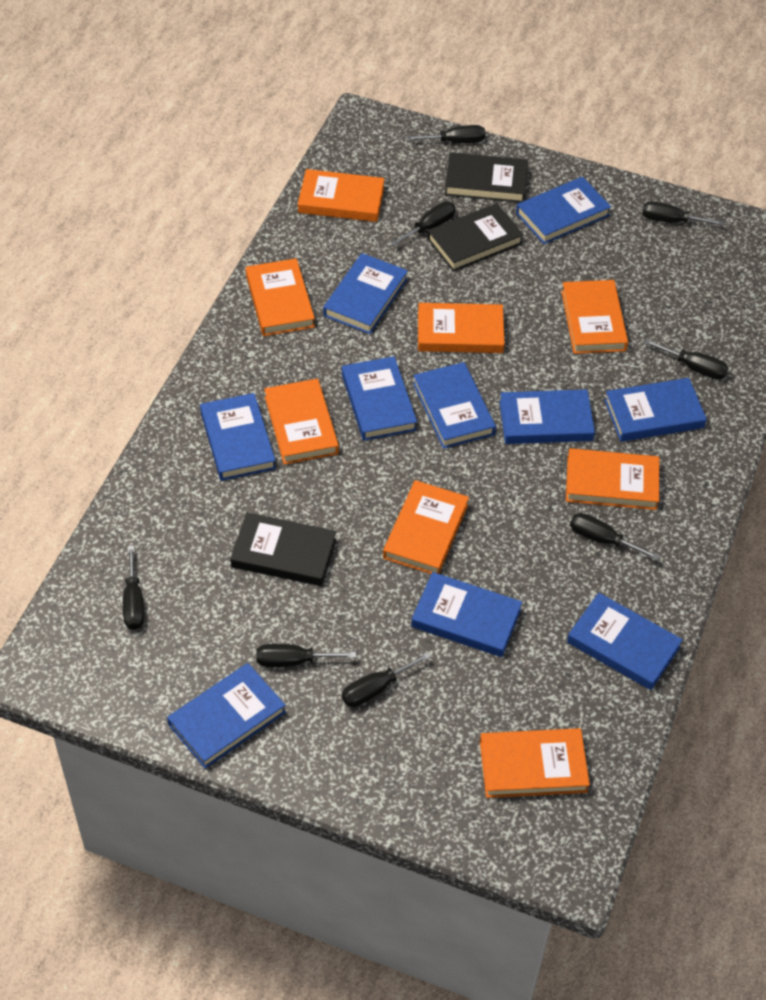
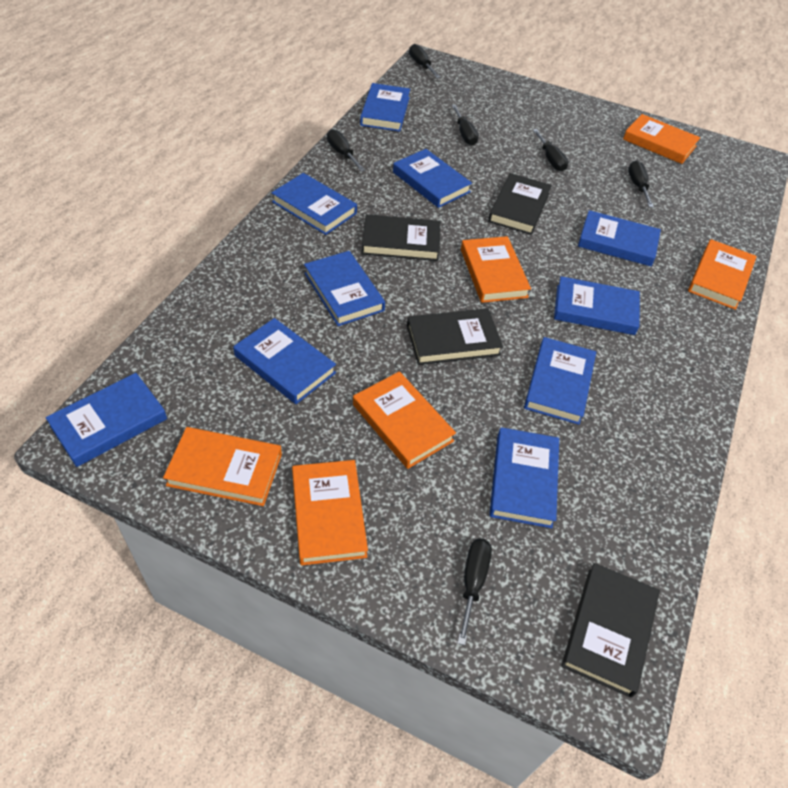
black book: [230,512,337,586] [427,203,523,272] [445,152,528,203] = 3 -> [362,214,440,261] [407,308,503,365] [488,173,552,235] [561,563,660,698] = 4
black screwdriver: [123,545,144,630] [256,644,356,667] [342,652,431,707] [390,202,456,246] [407,125,485,143] [570,513,660,560] [642,201,724,226] [644,339,728,380] = 8 -> [327,129,365,171] [409,44,440,78] [452,105,479,146] [458,538,492,645] [533,129,568,171] [628,160,654,207] = 6
orange book: [246,258,315,336] [264,379,339,465] [298,169,385,222] [383,480,469,574] [418,303,505,353] [480,728,590,798] [561,280,628,354] [566,448,659,510] = 8 -> [163,427,282,506] [292,460,368,566] [353,371,456,469] [461,236,531,303] [623,114,700,164] [688,239,757,310] = 6

